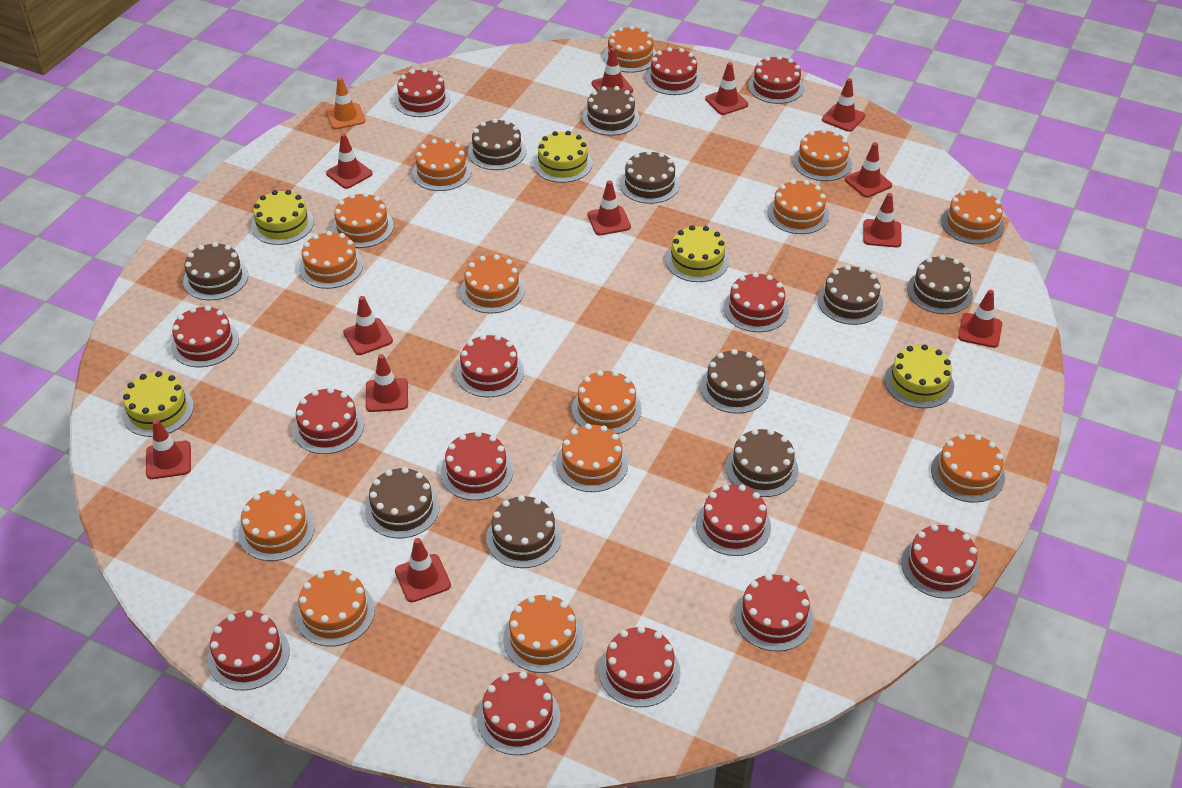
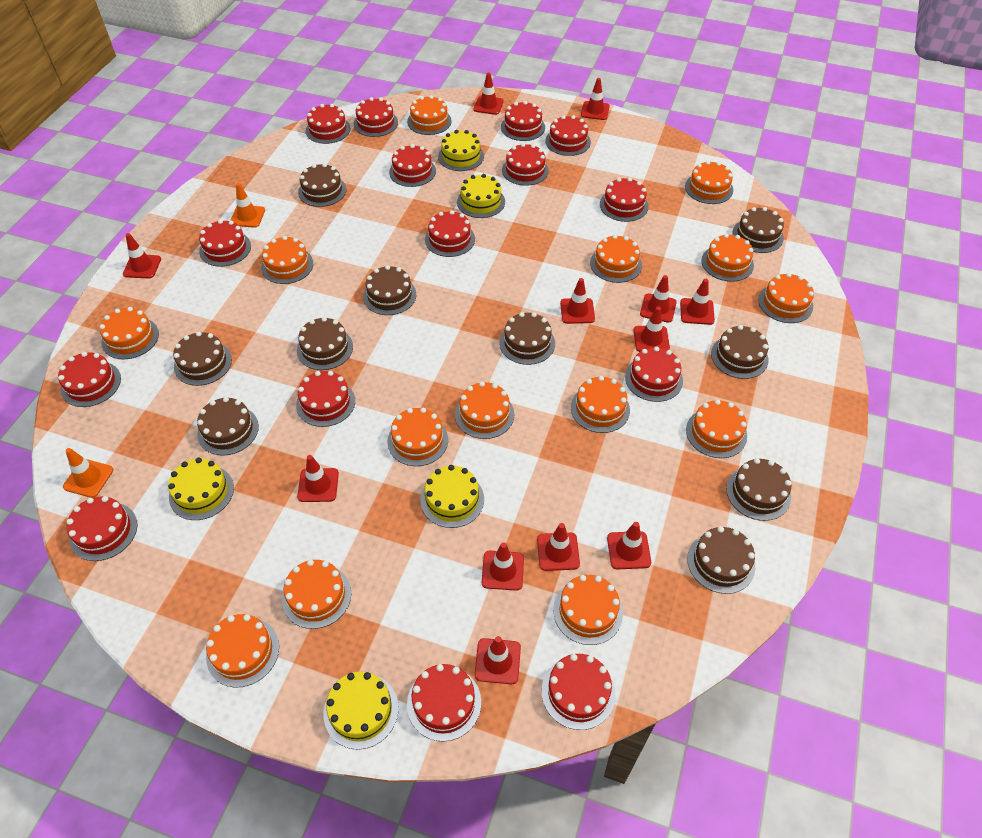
orange traffic cone: [326,77,366,129] = 1 -> [63,448,114,498] [230,183,265,228] = 2
red cake: [171,306,239,367] [208,610,290,691] [293,388,364,454] [394,68,450,117] [441,431,513,500] [456,335,524,397] [477,671,560,755] [599,626,680,707] [646,47,701,95] [696,485,771,556] [723,272,789,332] [734,574,814,652] [748,55,804,104] [901,524,979,599] = 14 -> [58,352,121,407] [67,496,137,561] [199,220,251,267] [296,371,355,427] [306,104,351,144] [354,97,398,137] [389,144,436,187] [407,664,481,742] [425,210,475,257] [501,101,545,141] [502,143,549,186] [542,654,616,730] [545,115,591,156] [600,177,649,222] [625,346,683,402] = 15

